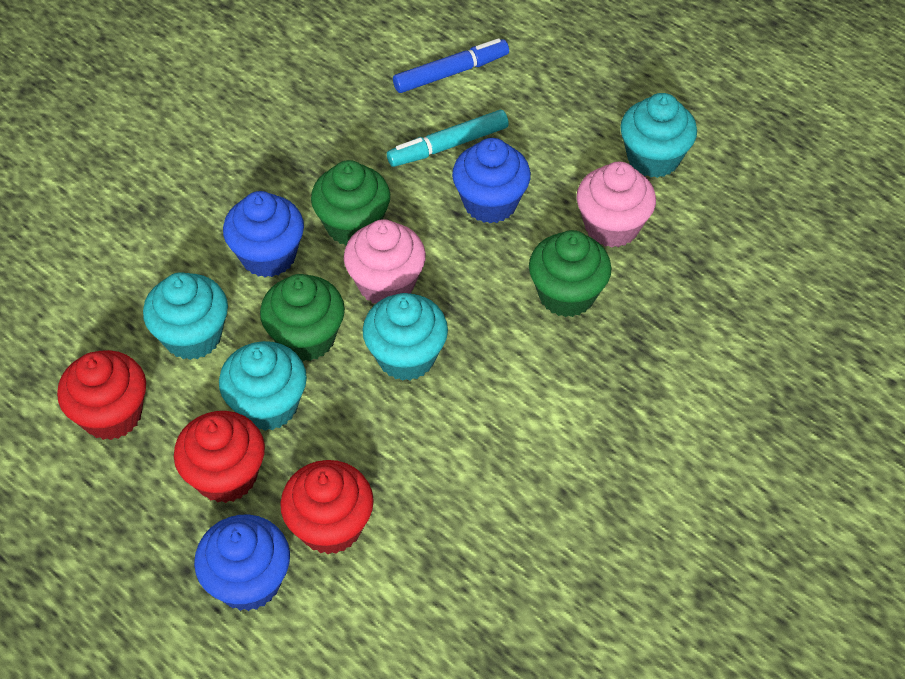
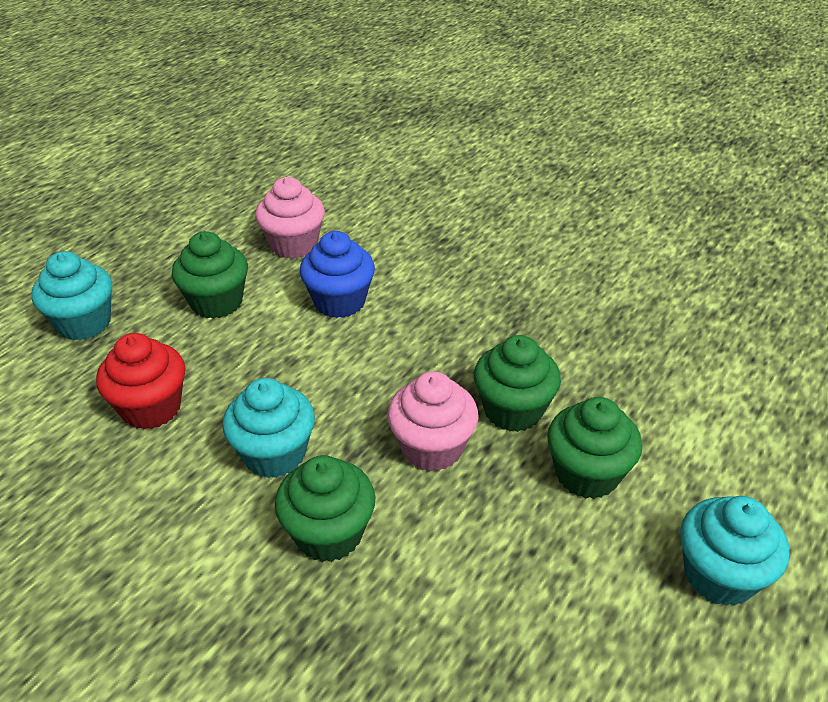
blue cupcake: [194,514,290,611] [223,191,304,277] [452,138,531,223] = 3 -> [300,231,375,318] = 1
blue marker: [393,38,509,93] = 1 -> none = 0
green cupcake: [260,274,345,362] [311,160,390,245] [529,230,612,317] = 3 -> [172,231,248,319] [275,455,376,562] [474,335,561,432] [547,397,642,499] = 4
red cupcake: [57,350,146,440] [174,411,265,503] [280,460,374,554] = 3 -> [96,333,185,429] = 1
turquoise cupcake: [143,272,228,360] [219,341,307,431] [363,293,448,381] [620,93,697,178] = 4 -> [31,251,112,340] [222,378,315,478] [680,496,790,606] = 3
turquoise marker: [387,110,509,167] = 1 -> none = 0

